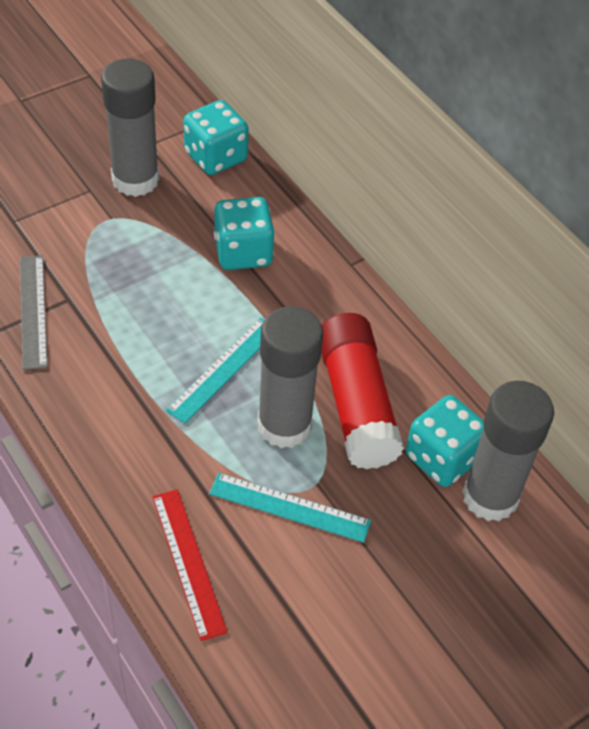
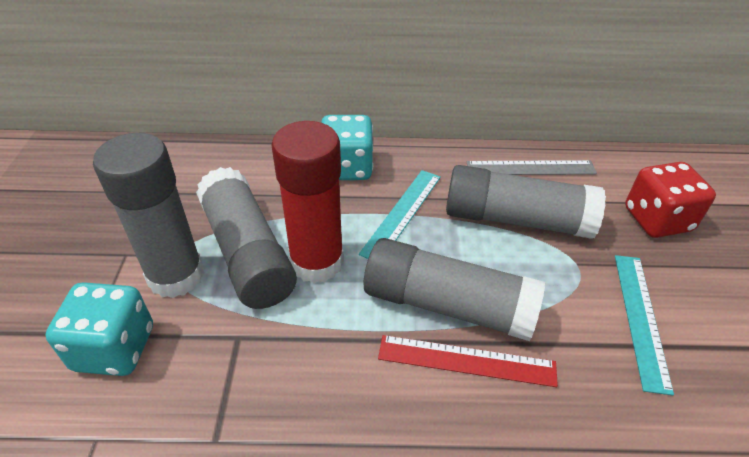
grey glue stick: [101,59,159,197] [258,306,323,448] [462,381,554,521] = 3 -> [93,133,204,298] [196,167,297,309] [364,238,545,341] [446,165,606,239] = 4
red dice: none = 0 -> [625,162,716,238] = 1
turquoise dice: [183,100,248,175] [214,197,275,270] [406,395,484,487] = 3 -> [45,282,153,376] [321,115,373,180] = 2

